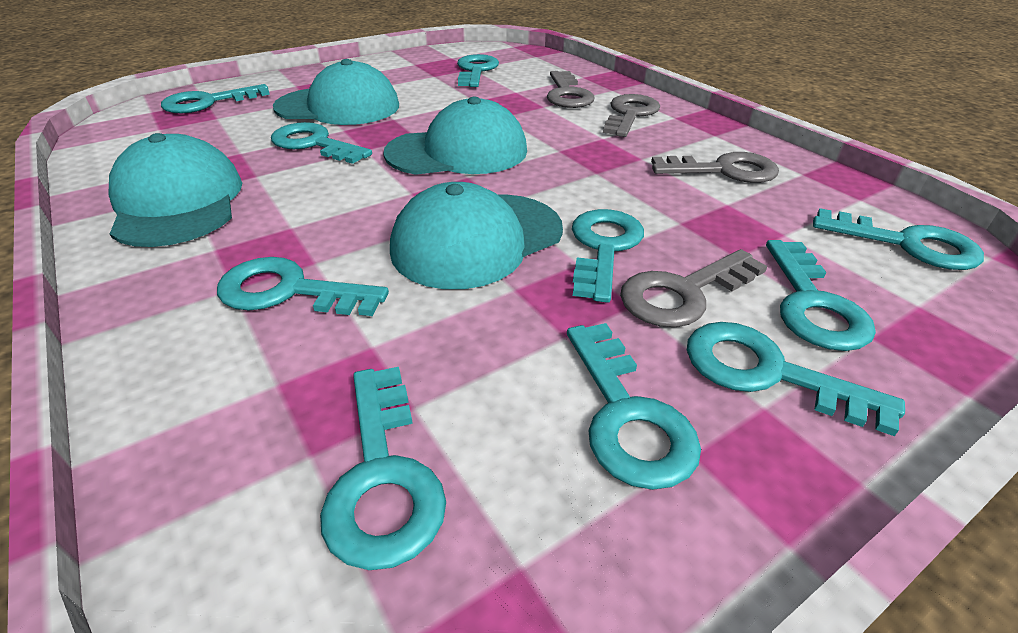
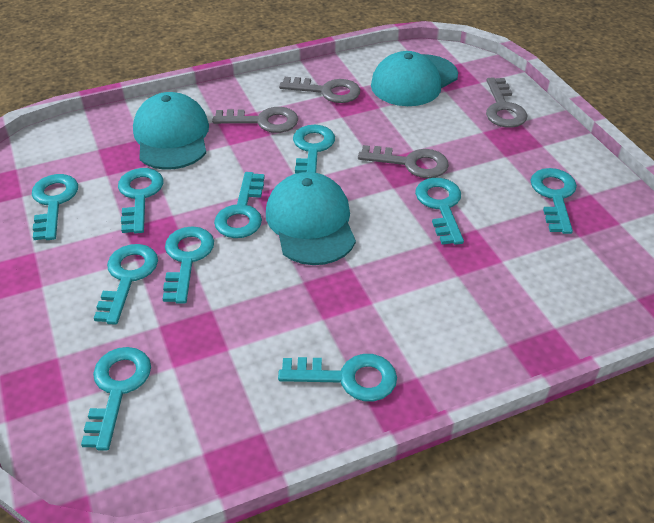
turquoise cap: [109,133,242,247] [273,59,399,125] [383,97,527,175] [390,182,563,289] = 4 -> [133,92,209,170] [266,172,356,265] [371,51,458,106] = 3

